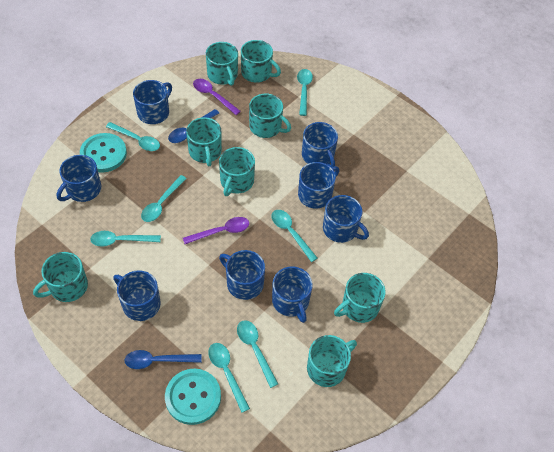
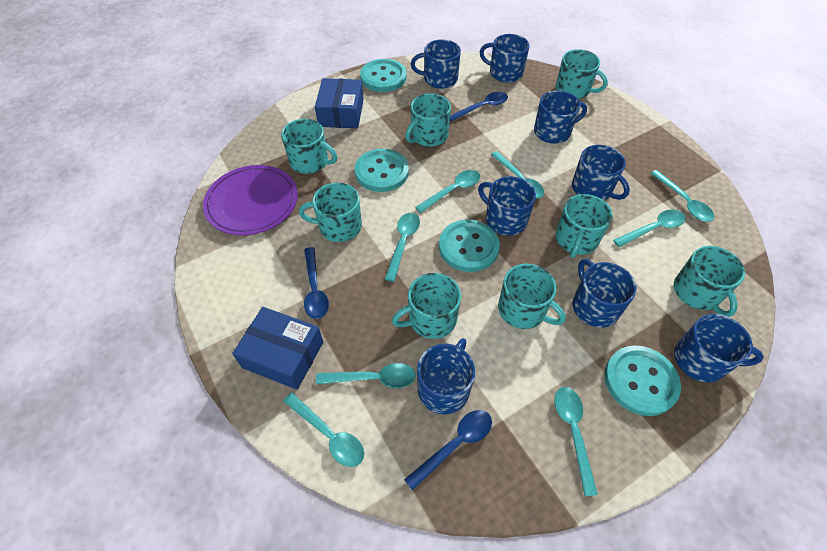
blue box: none = 0 -> [232,307,323,390] [315,78,364,128] = 2
blue spoon: [125,350,202,369] [168,109,219,143] = 2 -> [304,247,329,319] [404,410,492,491] [450,92,508,122] = 3
purple plate: none = 0 -> [203,165,298,235] = 1
purple spoon: [183,217,249,244] [193,79,241,115] = 2 -> none = 0
turquoise button: [80,133,127,173] [165,369,221,425] = 2 -> [355,149,409,192] [360,59,406,92] [439,220,500,272] [604,345,681,416] = 4
turquoise spoon: [90,231,161,247] [106,122,160,151] [141,175,187,222] [208,343,250,413] [237,320,278,388] [271,210,317,262] [297,69,313,116] = 7 -> [283,393,364,467] [316,363,416,388] [385,213,420,282] [415,170,480,213] [491,151,544,198] [554,387,598,496] [613,209,685,247] [650,170,714,222] = 8

